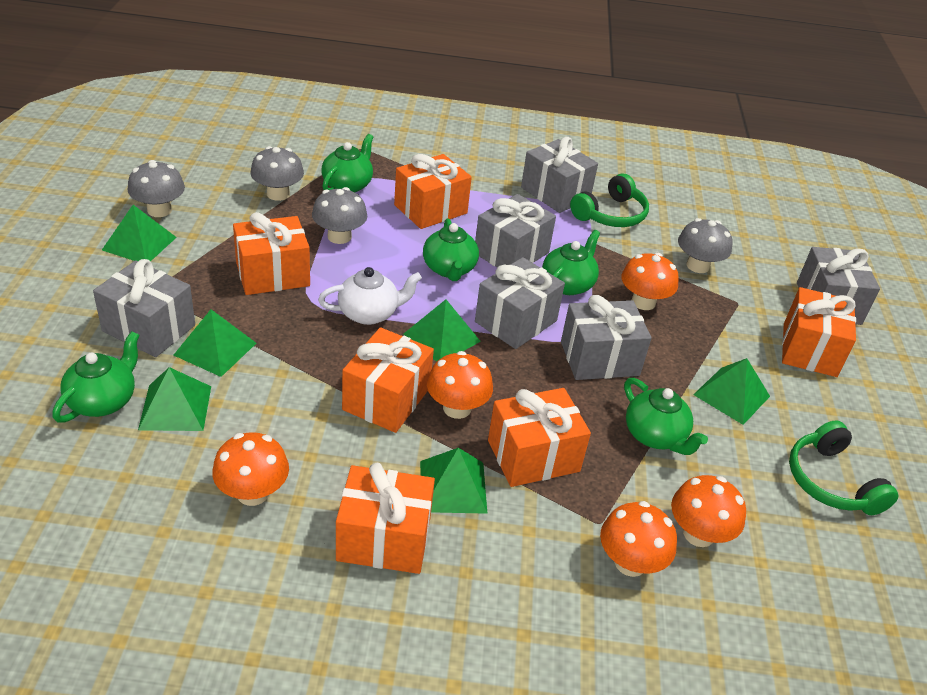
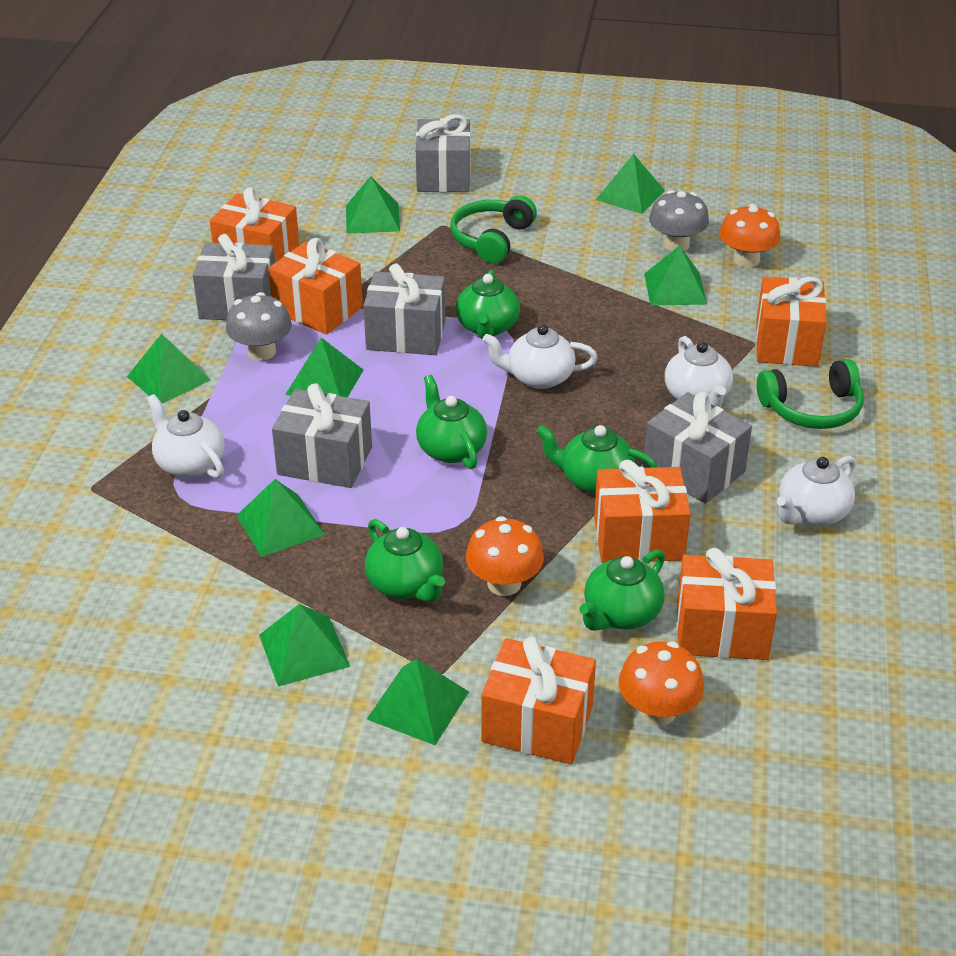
green pyramid: [102,205,177,262] [138,367,211,431] [174,309,256,377] [404,299,481,362] [420,448,488,514] [693,358,770,425] = 6 -> [127,334,211,403] [236,479,325,557] [259,604,350,687] [285,338,364,397] [346,176,400,234] [367,658,469,745] [596,154,665,214] [644,246,707,306] = 8
grey gift: [93,259,195,357] [475,194,556,268] [475,257,565,349] [521,137,598,213] [561,295,651,380] [797,247,880,325] = 6 -> [193,234,275,320] [272,383,372,488] [363,264,446,355] [416,114,470,192] [643,392,752,504] = 5
grey mushroom: [128,160,185,217] [250,146,304,201] [312,187,367,244] [678,218,733,273] = 4 -> [226,292,292,360] [649,190,709,251] = 2
orange mushroom: [212,432,289,506] [427,351,493,419] [600,501,677,577] [621,253,679,310] [671,475,746,547] = 5 -> [466,516,544,596] [619,641,704,726] [719,204,781,267] = 3
white teapot: [318,267,422,325] = 1 -> [147,394,225,479] [482,324,597,389] [665,336,733,407] [777,456,856,526] = 4

